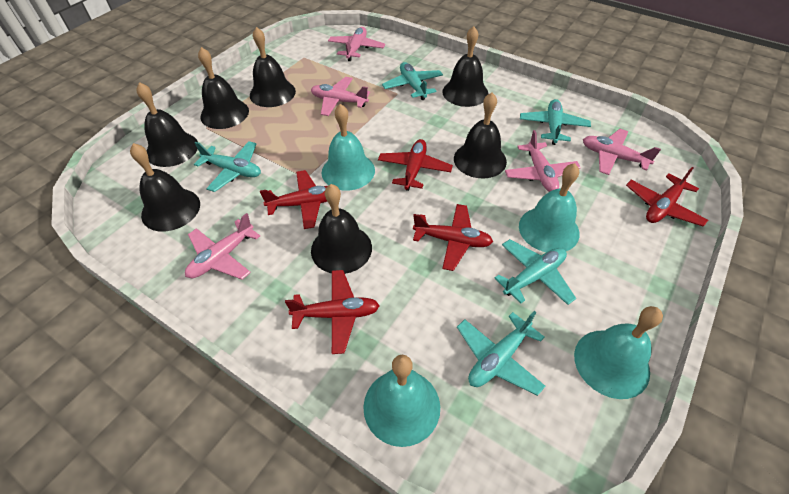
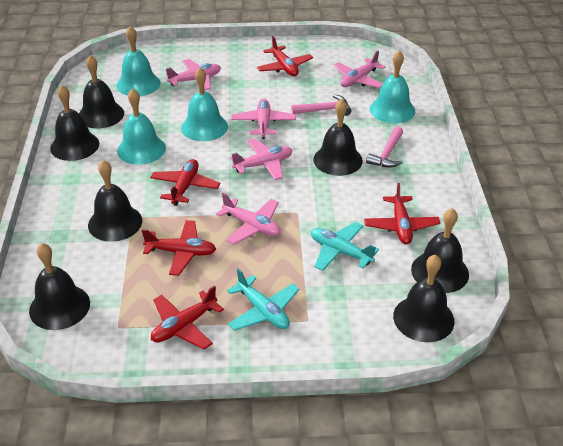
pink hammer: none = 0 -> [291,94,351,116] [366,126,403,168] = 2
turquoise plane: [194,141,261,192] [382,62,443,100] [457,311,546,396] [495,239,576,305] [520,99,591,145] = 5 -> [227,268,299,331] [311,222,379,271] = 2

